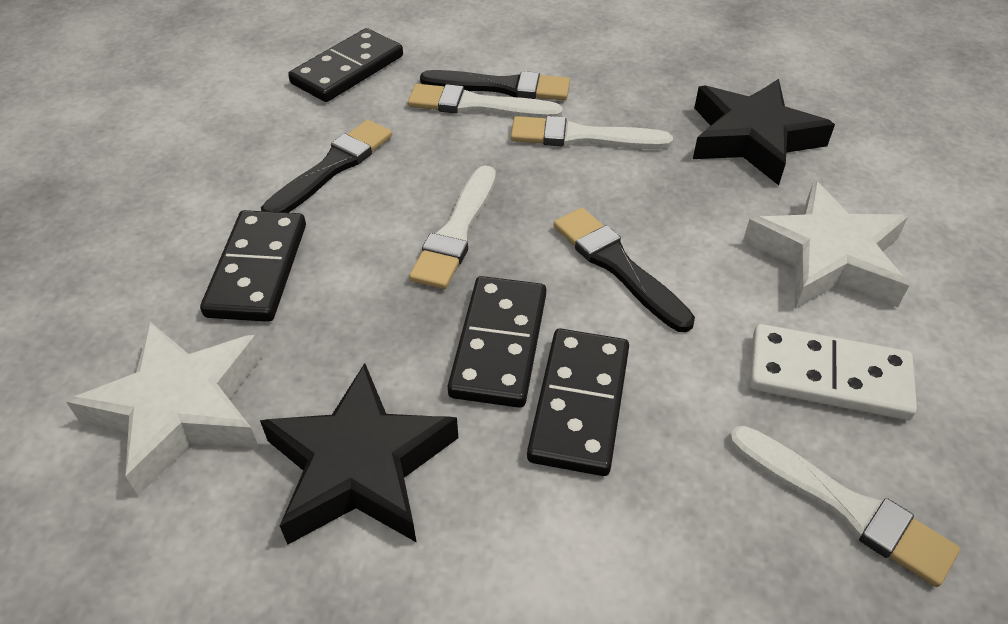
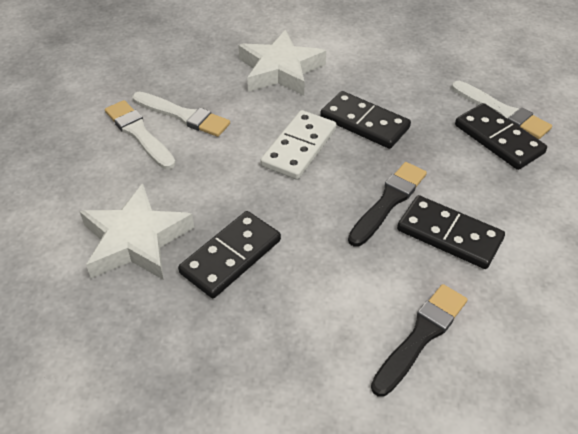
black brush: [261,120,392,213] [420,70,570,100] [554,208,695,332] = 3 -> [348,162,427,247] [371,284,467,397] = 2
black star: [260,363,458,545] [693,79,835,185] = 2 -> none = 0
white brush: [408,84,563,119] [409,165,496,289] [511,116,673,149] [729,426,960,587] = 4 -> [105,100,176,170] [132,92,230,137] [452,81,552,139] = 3

